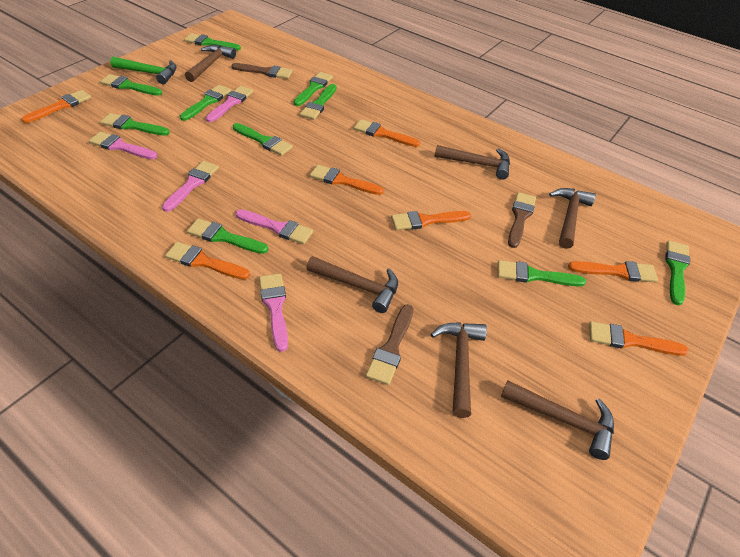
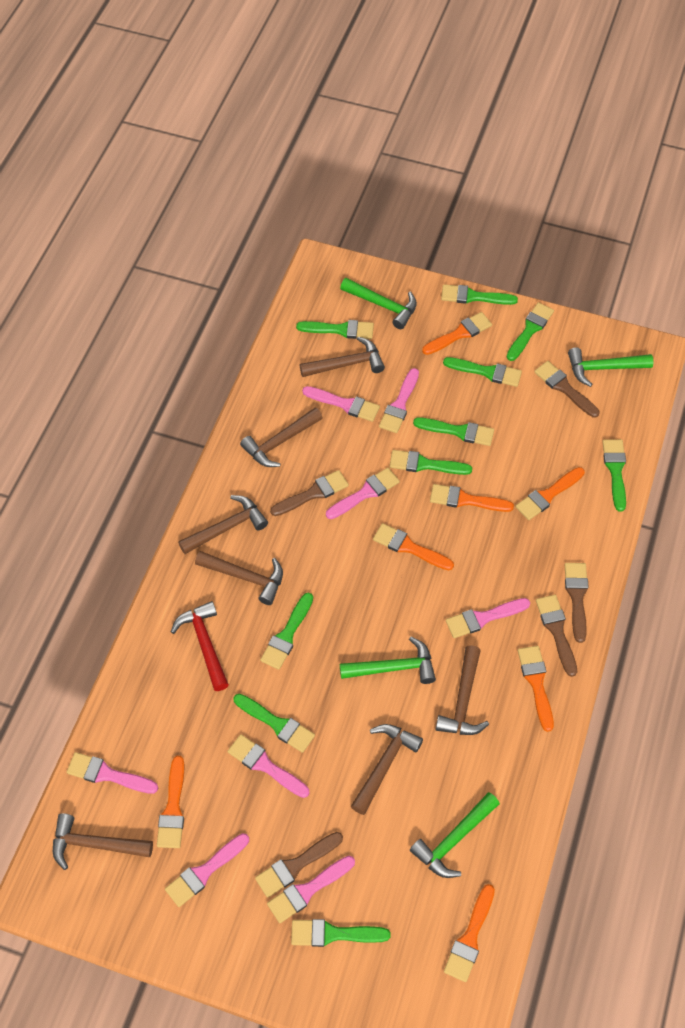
brown brush: [231,63,292,79] [366,304,413,385] [508,192,536,248] = 3 -> [255,832,343,898] [270,470,349,516] [534,361,600,418] [536,595,577,677] [565,563,589,643] = 5
brown hammer: [185,45,236,82] [306,256,398,313] [431,322,487,418] [435,145,510,180] [501,380,614,460] [549,188,596,249] = 6 -> [53,813,153,870] [178,495,268,554] [195,551,283,605] [240,408,323,467] [300,337,385,377] [351,724,423,815] [435,645,489,735] = 7
green hammer: [110,57,177,84] = 1 -> [340,278,417,329] [340,636,436,684] [410,792,500,878] [568,348,653,387] = 4
pink brush: [89,132,157,159] [162,161,219,212] [206,86,254,122] [235,209,313,244] [259,273,288,352] = 5 -> [67,752,158,794] [165,833,249,907] [227,734,309,798] [267,856,355,923] [302,386,380,422] [326,468,400,519] [379,368,419,433] [446,598,530,638] = 8
red hammer: none = 0 -> [171,601,229,691] = 1

